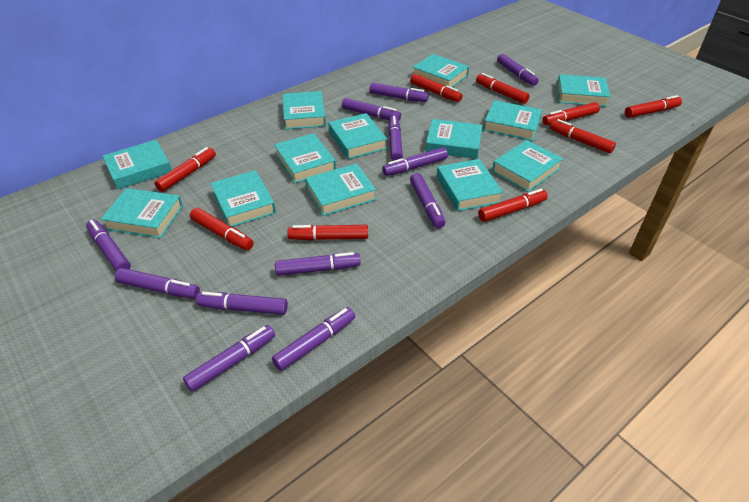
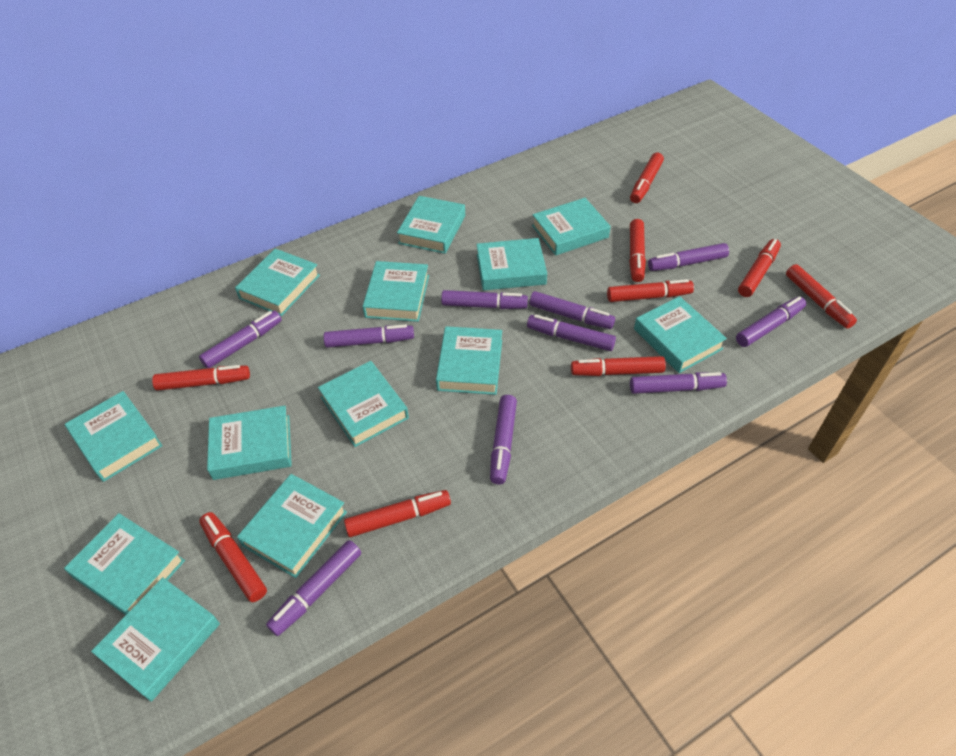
purple marker: [86,220,131,271] [115,268,200,299] [183,325,275,392] [196,292,288,315] [272,307,355,371] [275,252,360,276] [342,98,401,121] [369,83,429,102] [382,147,448,176] [388,116,403,161] [410,173,446,228] [497,54,539,86] = 12 -> [199,310,282,368] [266,540,361,636] [324,324,414,348] [441,290,528,309] [490,395,517,485] [527,315,616,351] [529,291,615,329] [630,372,727,394] [648,243,729,271] [736,296,806,347] = 10

